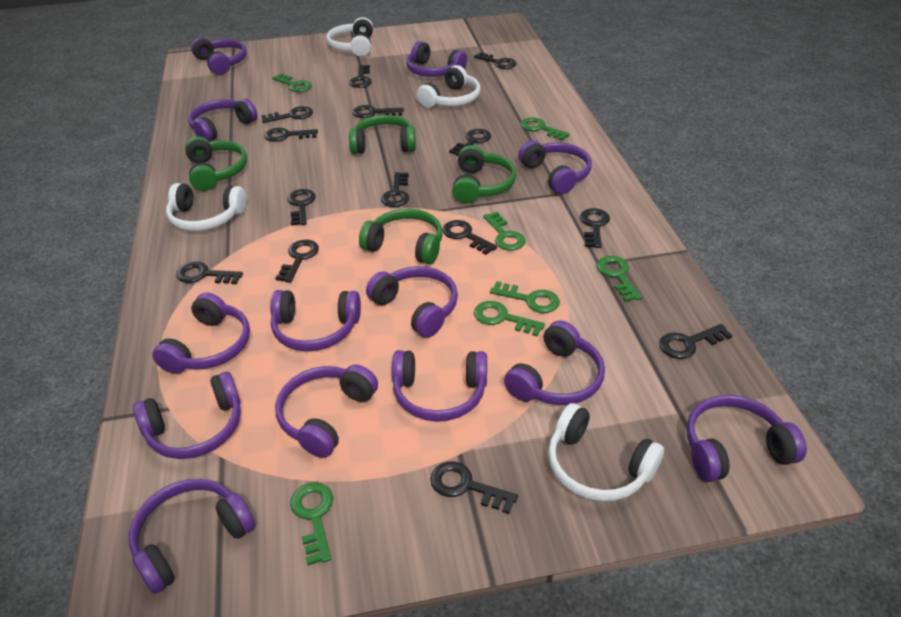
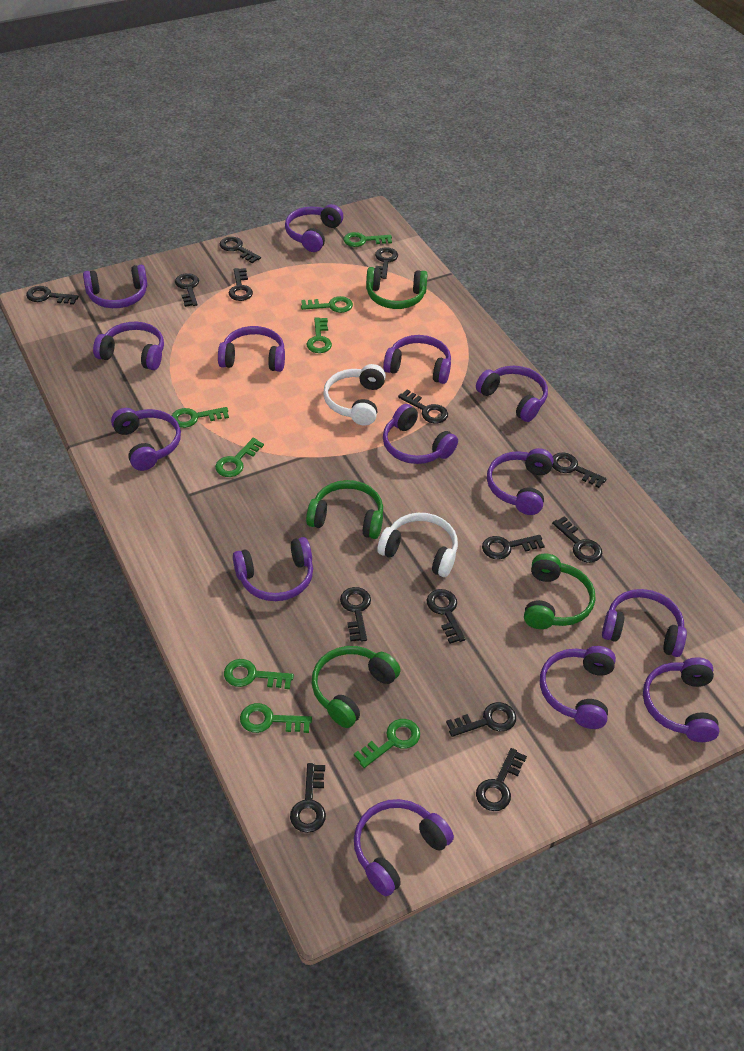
green key: [272,73,312,92] [290,482,333,565] [474,301,545,337] [483,212,526,251] [490,281,560,313] [520,117,570,141] [597,256,642,302] = 7 -> [172,407,229,428] [215,438,264,477] [224,659,294,689] [240,703,312,733] [301,296,353,313] [307,317,332,353] [343,232,392,247] [354,719,420,768] = 8
purple headphones: [129,479,255,594] [133,372,241,459] [152,292,250,374] [188,99,258,142] [191,37,247,75] [270,290,361,351] [275,365,378,458] [366,266,458,337] [392,350,487,422] [406,41,467,77] [504,320,605,405] [518,140,592,194] [687,395,807,482] = 13 -> [83,265,148,308] [93,322,164,370] [111,408,181,471] [218,326,285,372] [233,537,313,601] [285,204,343,252] [354,799,454,896] [383,335,451,384] [383,404,458,464] [476,366,548,422] [487,448,554,515] [540,646,616,729] [602,589,687,657] [643,657,719,742] = 14
white headphones: [166,183,246,231] [326,17,373,57] [417,65,481,108] [548,403,664,501] = 4 -> [323,364,386,426] [377,513,458,577] = 2

